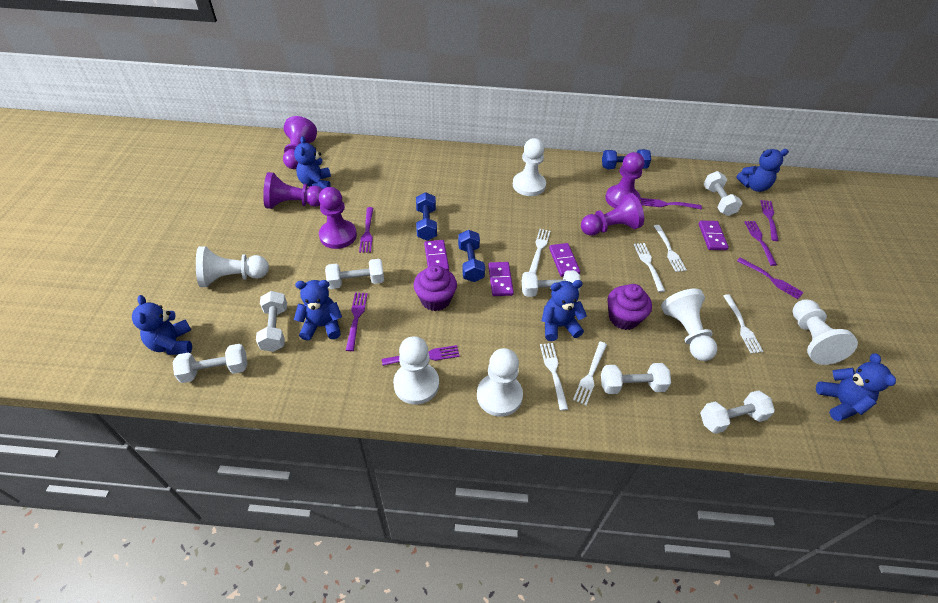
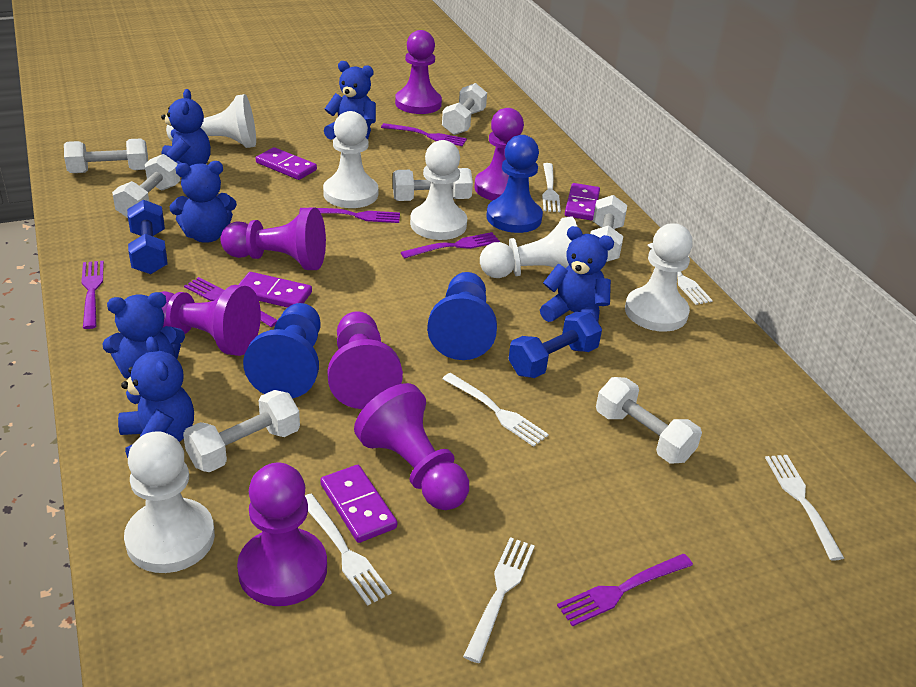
blue dumbbell: [416,192,437,241] [458,230,485,282] [602,149,651,169] = 3 -> [127,200,167,274] [508,312,602,378] = 2
blue pawn: none = 0 -> [243,303,321,399] [427,272,497,360] [486,135,543,233] = 3
purple cupcake: [414,265,457,311] [607,284,652,330] = 2 -> none = 0
purple fork: [346,293,368,351] [359,207,373,253] [382,345,460,366] [640,198,702,209] [737,258,804,299] [744,221,777,266] [760,200,779,241] = 7 -> [81,261,104,329] [184,277,278,327] [299,208,400,223] [381,123,467,146] [401,232,500,258] [557,554,693,627] = 6
purple pawn: [263,172,323,209] [283,116,317,169] [319,187,357,249] [581,193,644,236] [605,152,644,208] = 5 -> [161,285,261,356] [220,208,326,270] [237,463,327,606] [327,311,403,409] [354,383,469,510] [395,30,442,114] [474,108,524,201] = 7

